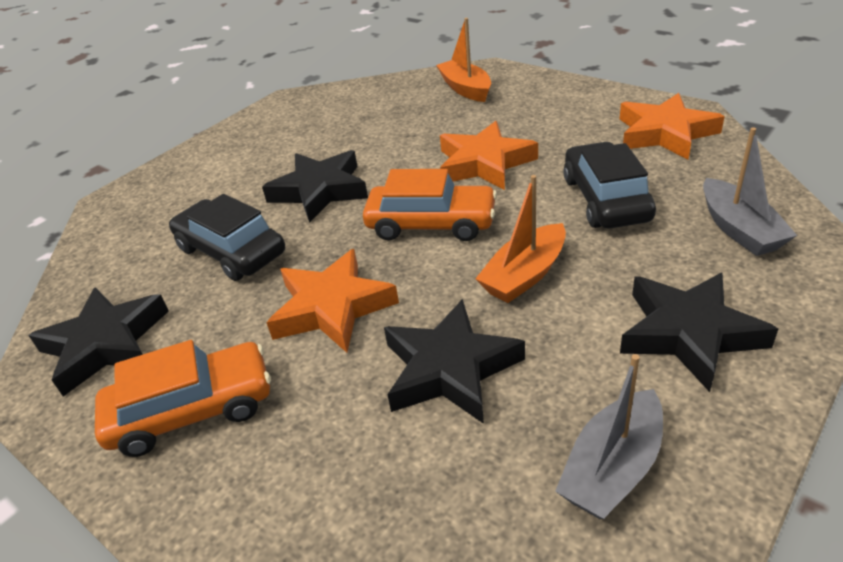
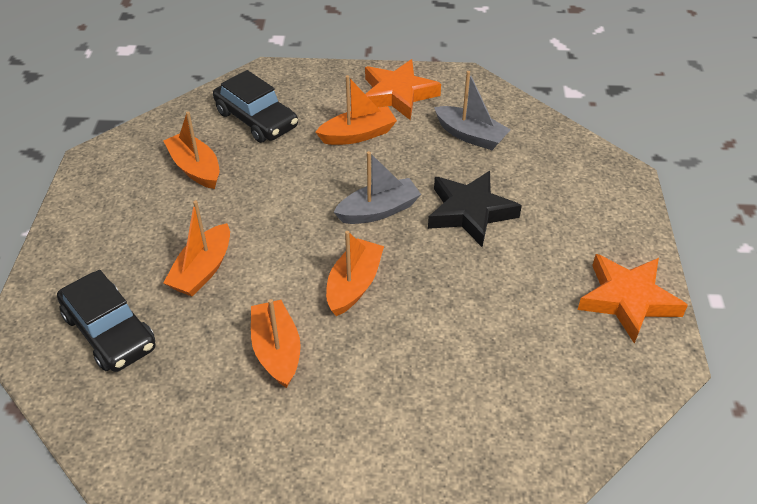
black star: [28,287,169,396] [262,150,368,223] [384,299,525,424] [620,272,778,392] = 4 -> [428,171,522,247] = 1
orange boat: [436,18,491,102] [475,175,566,303] = 2 -> [163,112,219,189] [163,200,230,296] [251,299,301,388] [316,75,397,145] [326,231,384,316] = 5
orange car: [95,340,271,457] [363,169,497,241] = 2 -> none = 0
orange star: [266,249,399,353] [440,121,538,190] [620,93,725,159] = 3 -> [365,59,441,120] [578,254,688,344] = 2

